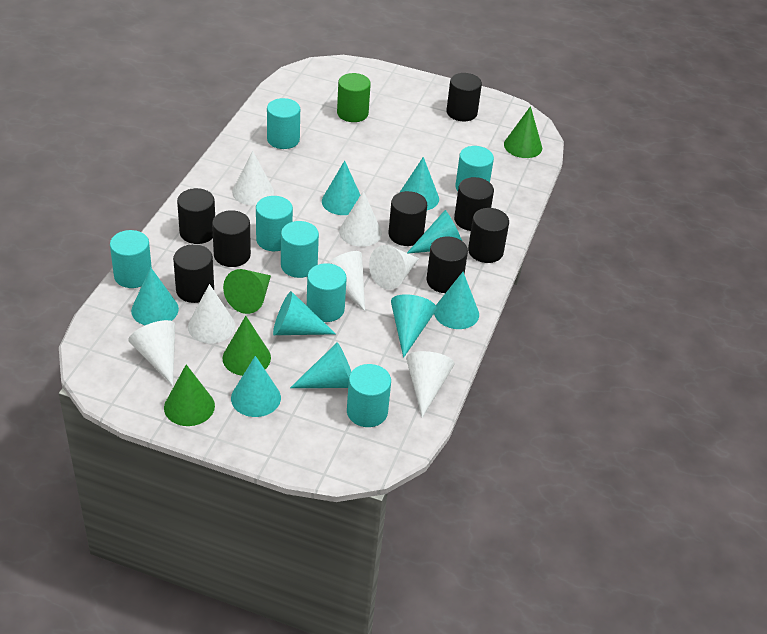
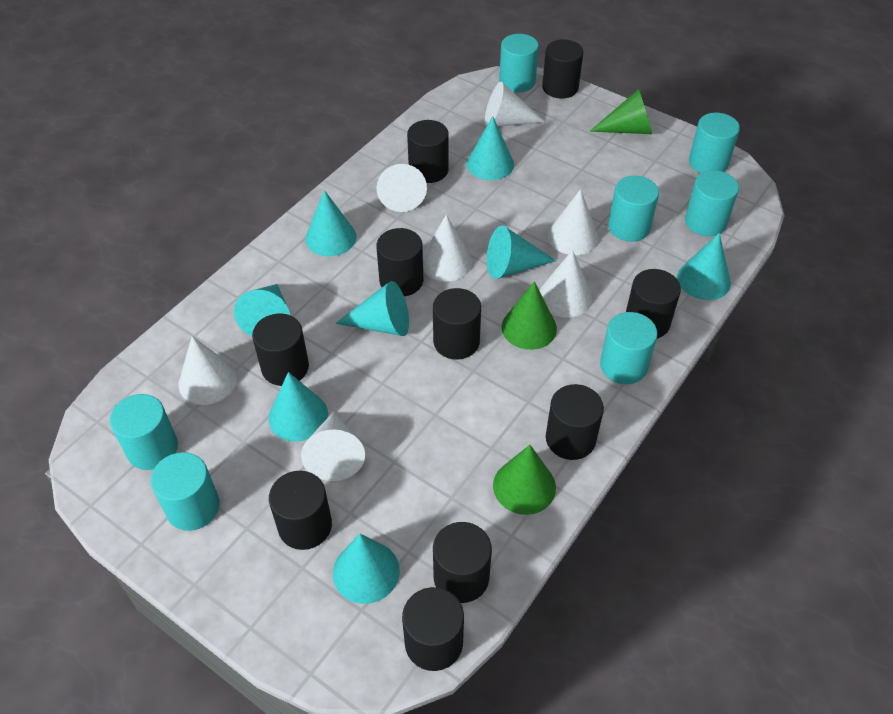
black cylinder: [173,244,214,303] [177,188,215,244] [212,210,251,267] [389,191,427,246] [427,236,468,293] [447,73,482,121] [454,177,494,231] [468,208,509,263] = 8 -> [252,314,309,386] [269,471,332,550] [376,228,423,296] [402,587,464,671] [407,120,449,183] [433,288,481,360] [433,522,492,603] [542,39,583,99] [546,384,604,460] [626,269,681,338] = 10
green cone: [164,364,215,426] [222,316,271,376] [223,269,271,314] [504,106,542,158] = 4 -> [493,445,556,515] [502,281,557,350] [590,89,652,134] = 3
green cylinder: [337,73,371,122] = 1 -> none = 0
turquoise cone: [131,267,179,325] [231,356,281,417] [273,291,336,335] [290,342,351,388] [322,161,360,215] [391,294,437,358] [399,157,439,210] [407,210,462,253] [434,272,479,329] = 9 -> [234,284,290,336] [268,372,328,442] [305,190,357,256] [333,534,400,604] [335,281,409,336] [467,116,514,180] [487,226,556,279] [677,233,731,300] = 8

